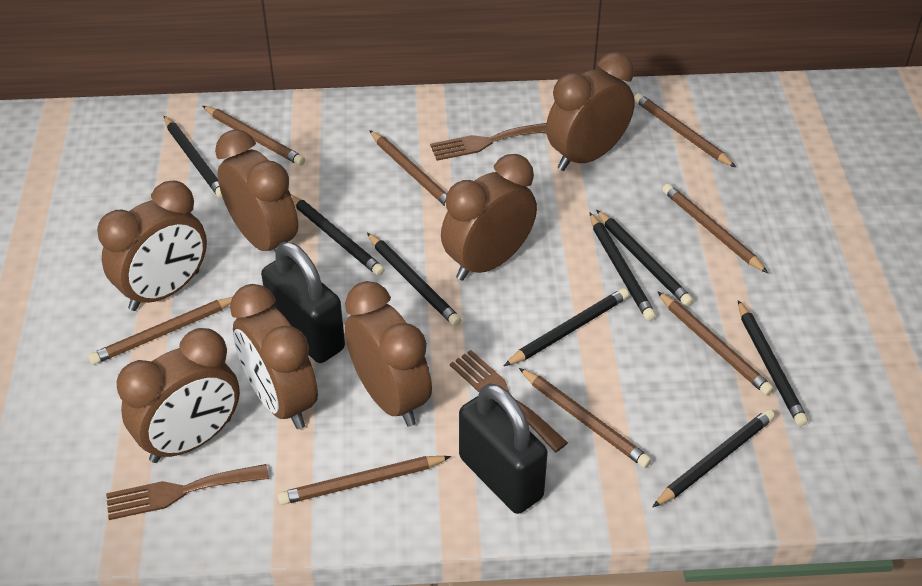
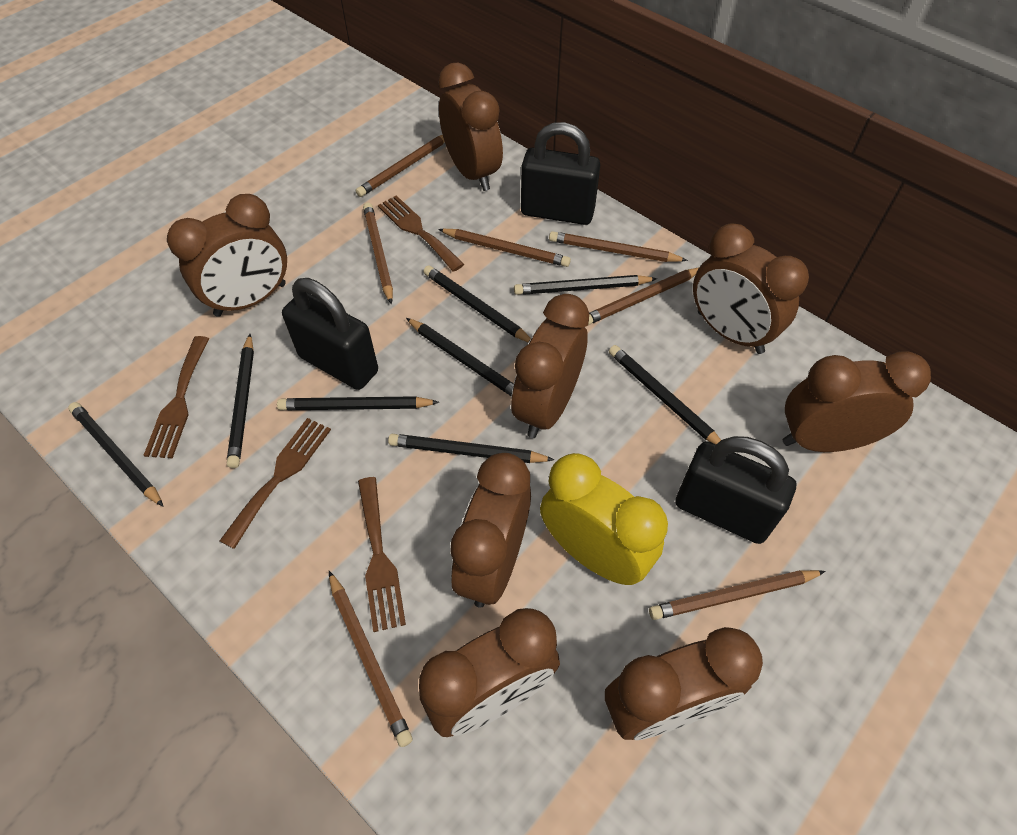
black padlock: [261,242,345,363] [459,383,548,514] = 2 -> [282,278,378,390] [521,122,600,225] [675,436,797,544] = 3
brown clock: [97,180,207,311] [117,328,240,463] [215,129,298,253] [230,284,318,429] [345,281,432,427] [441,154,537,281] [546,52,635,171] = 7 -> [167,194,287,317] [419,608,560,737] [438,63,503,191] [450,453,531,608] [511,294,589,438] [605,627,763,740] [693,223,809,354] [783,351,931,452] = 8
brown fork: [106,464,269,520] [430,123,547,161] [450,350,568,452] = 3 -> [144,336,210,459] [220,418,331,549] [358,477,406,632] [378,195,464,272] = 4
brown pencil: [88,297,232,365] [203,106,305,166] [277,456,451,505] [369,130,447,207] [519,368,651,468] [634,93,736,168] [657,291,774,395] [662,184,768,273] = 8 -> [329,571,413,747] [356,135,445,197] [363,203,393,304] [438,229,571,267] [549,231,688,262] [588,268,698,325] [649,570,826,620] = 7
yellow clock: none = 0 -> [540,453,668,585] = 1

